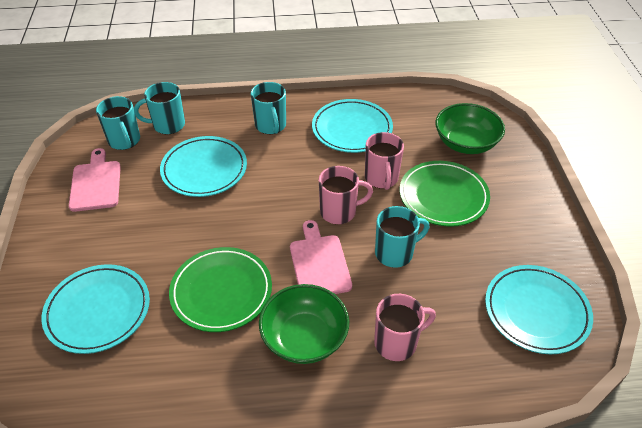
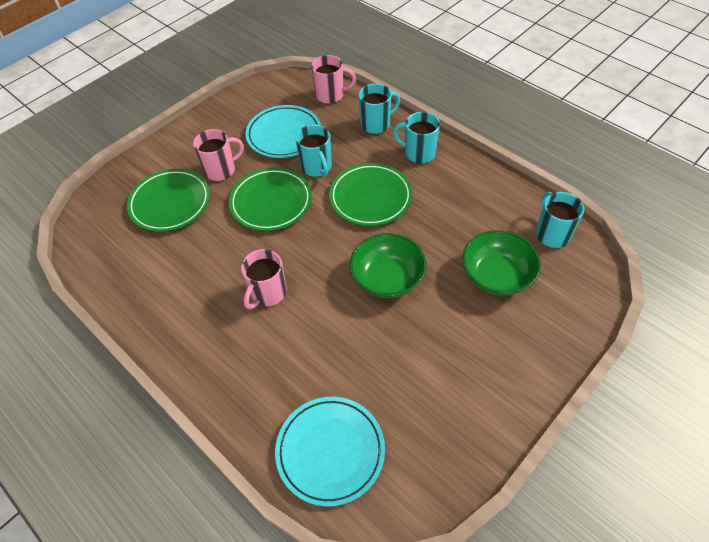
green plate: [169,247,272,332] [400,161,490,227] = 2 -> [127,169,210,232] [229,168,312,231] [329,163,412,226] = 3
pink cutting board: [69,148,121,212] [290,220,352,294] = 2 -> none = 0
turquoise plate: [41,264,150,354] [160,136,247,197] [312,99,393,153] [485,265,593,354] = 4 -> [245,105,321,158] [275,397,385,507] = 2

